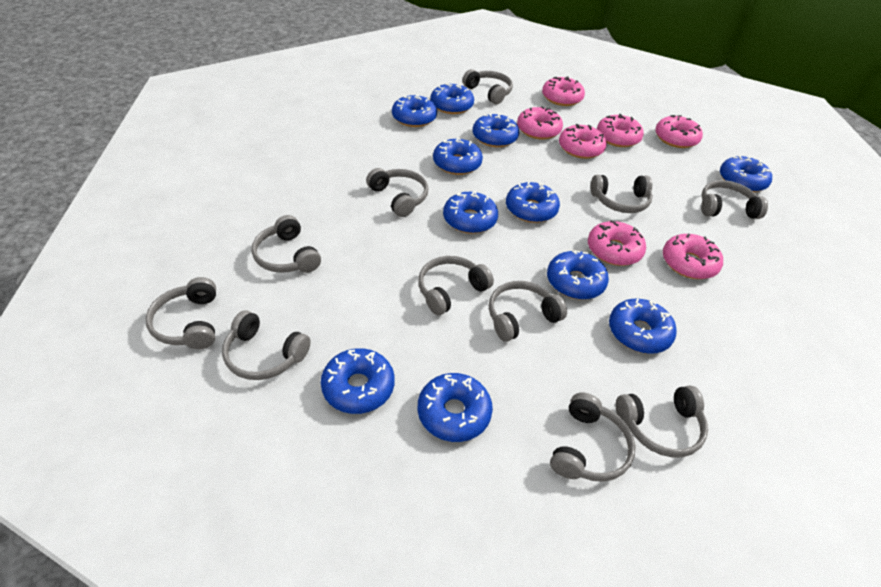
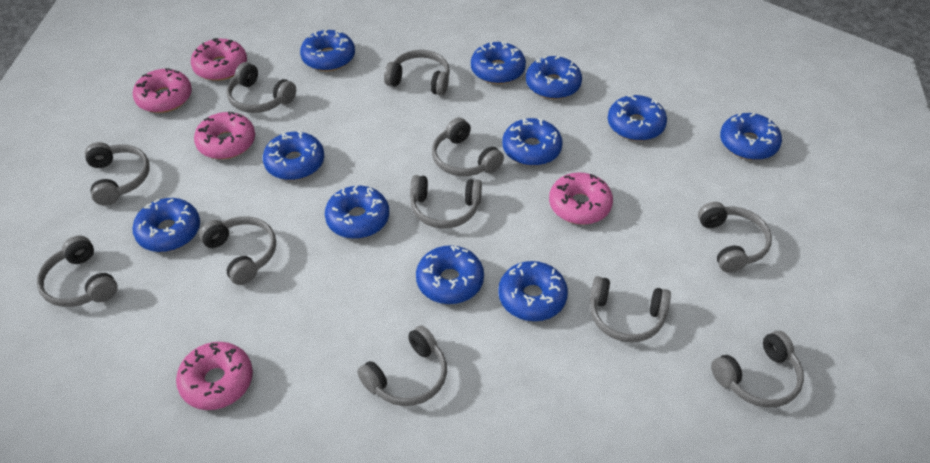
pink donut: [517,106,563,140] [542,77,585,106] [559,124,607,159] [588,221,646,266] [597,114,644,147] [655,115,703,148] [663,234,723,279] = 7 -> [133,68,192,113] [176,342,253,410] [191,38,247,81] [194,111,255,159] [549,172,613,225] = 5

